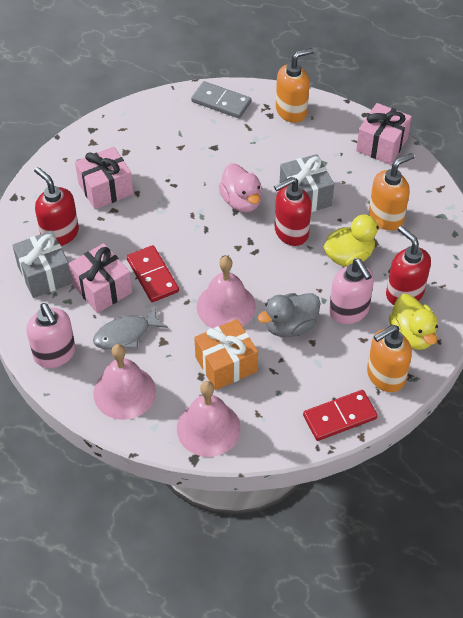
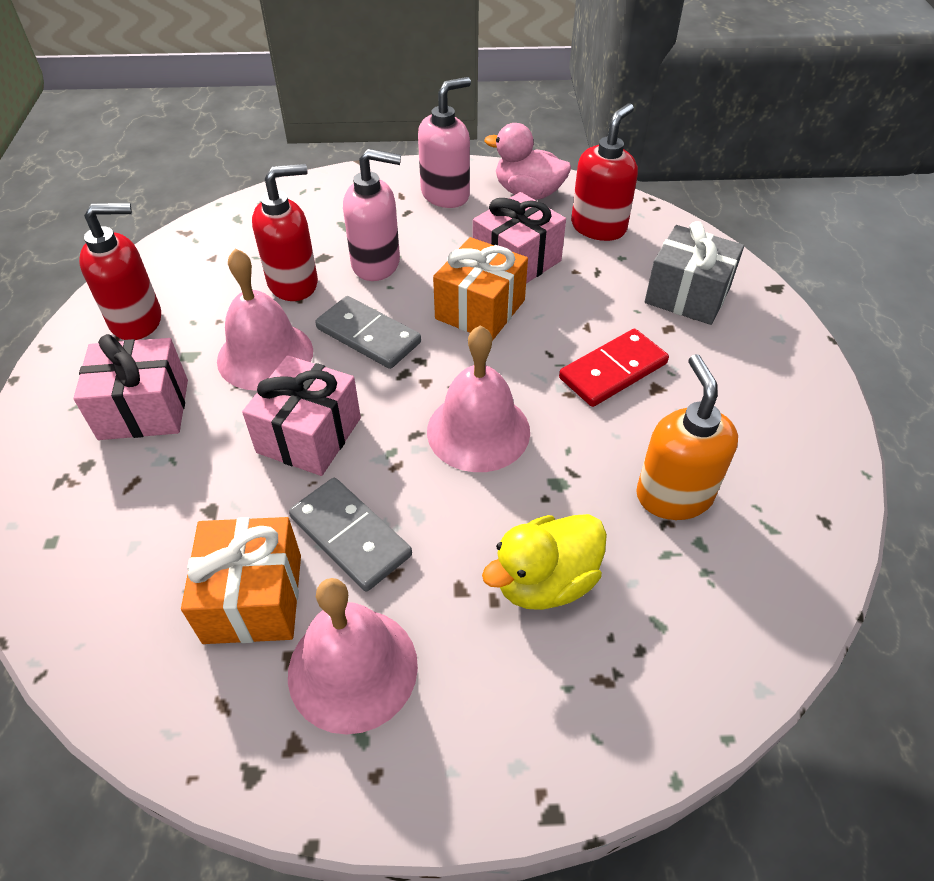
grey domino: [191,81,251,118] = 1 -> [289,478,412,592] [315,296,421,369] = 2
grey duck: [258,293,321,337] = 1 -> none = 0
grey fish: [93,306,168,349] = 1 -> none = 0
grey gift: [12,230,72,298] [280,154,334,212] = 2 -> [645,221,744,325] = 1
orange gift: [194,319,258,390] = 1 -> [181,517,301,644] [433,237,528,341] = 2
orange soap dispenser: [276,48,314,123] [367,325,412,392] [369,153,414,230] = 3 -> [636,354,738,520] = 1
red domino: [127,245,179,302] [303,390,378,441] = 2 -> [559,329,669,407] = 1
yellow duck: [324,215,385,266] [389,294,438,350] = 2 -> [482,514,607,610] = 1

